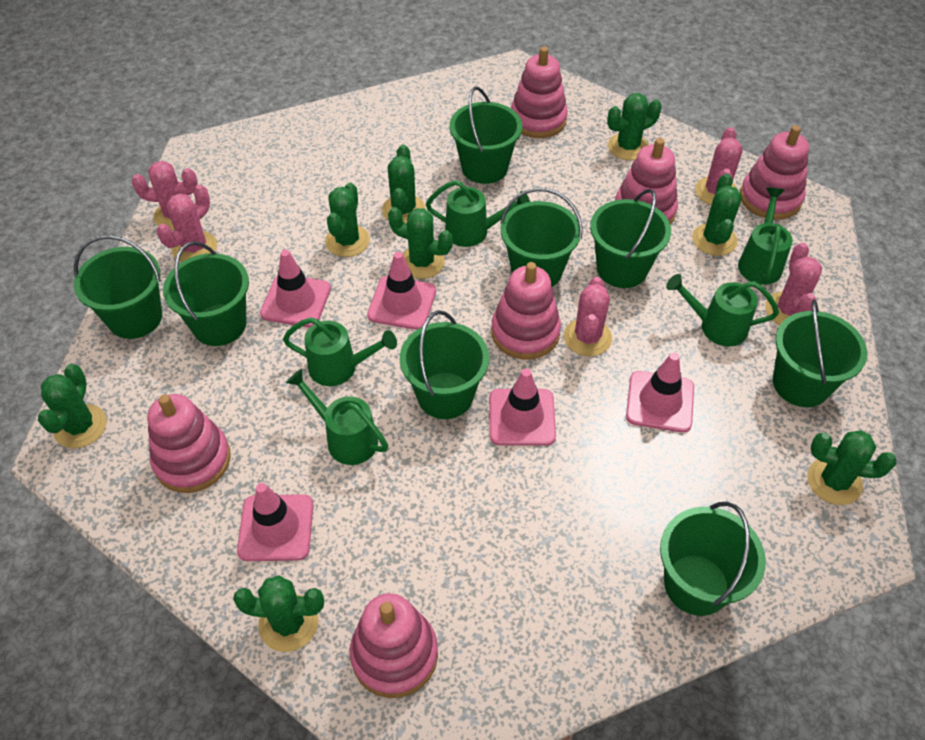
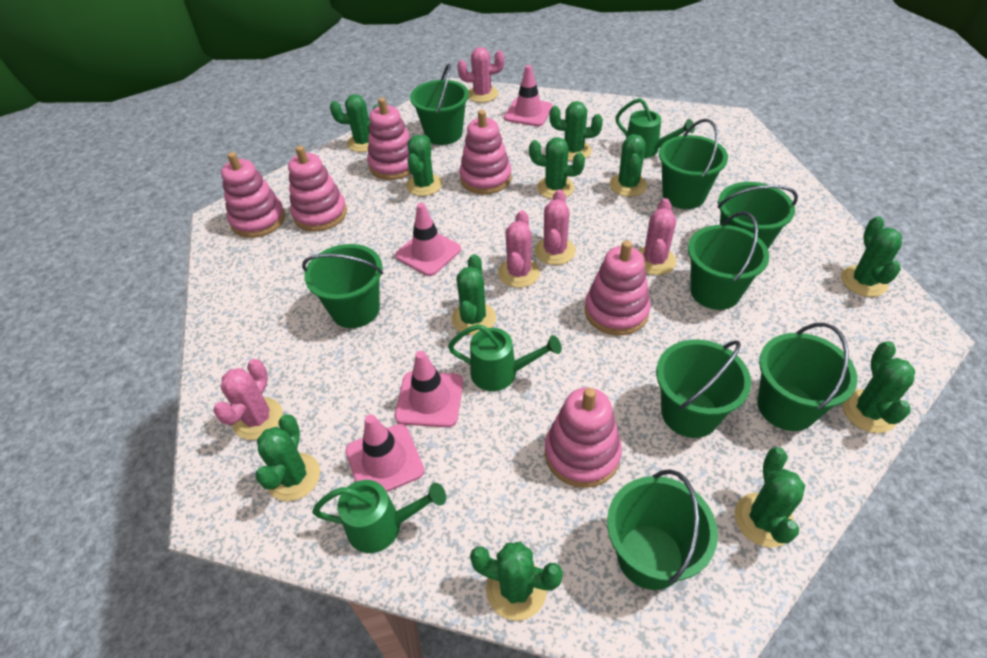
green cactus: [38,364,107,448] [233,575,324,652] [325,183,370,257] [382,145,425,224] [388,207,453,279] [607,93,662,160] [692,174,742,256] [807,431,897,505] = 8 -> [255,414,320,501] [330,94,379,152] [406,135,442,196] [452,254,496,335] [470,542,563,621] [529,137,585,199] [549,101,603,161] [610,134,647,197] [735,447,805,547] [841,216,902,297] [842,341,915,433] = 11
green watering can: [283,317,397,386] [286,369,388,465] [426,180,530,247] [666,274,779,347] [738,188,793,285] = 5 -> [312,480,446,553] [448,324,562,391] [615,98,695,158] = 3
pink traffic cone: [237,483,313,561] [260,249,331,327] [367,252,436,330] [489,368,556,446] [626,352,694,433] = 5 -> [345,414,424,492] [395,203,461,276] [395,351,463,427] [504,65,553,126] = 4

